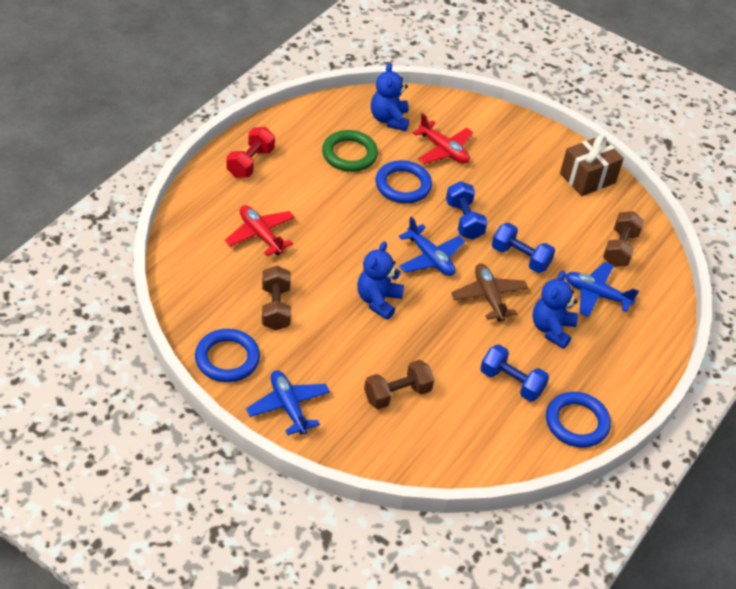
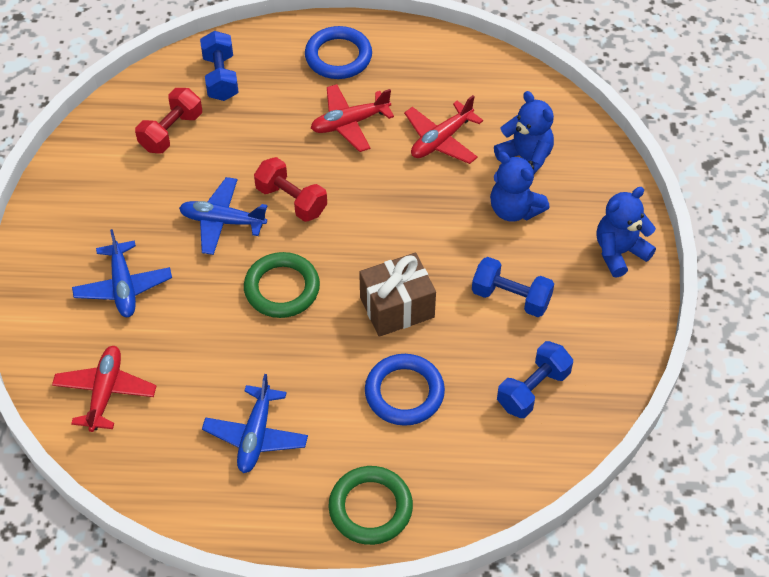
blue ring: [195,329,260,382] [375,160,432,203] [546,392,611,448] = 3 -> [305,26,372,79] [365,354,445,426] = 2
brown dumbbell: [262,266,291,330] [364,360,434,409] [603,211,644,267] = 3 -> none = 0
brown plane: [451,263,528,321] = 1 -> none = 0
green ring: [322,130,378,172] = 1 -> [244,252,320,318] [329,466,413,545] = 2
red dumbbell: [227,127,275,178] = 1 -> [135,88,202,154] [254,157,327,222] = 2
red plane: [225,205,295,256] [412,113,473,164] = 2 -> [52,346,156,432] [311,84,394,152] [404,95,483,164] = 3

